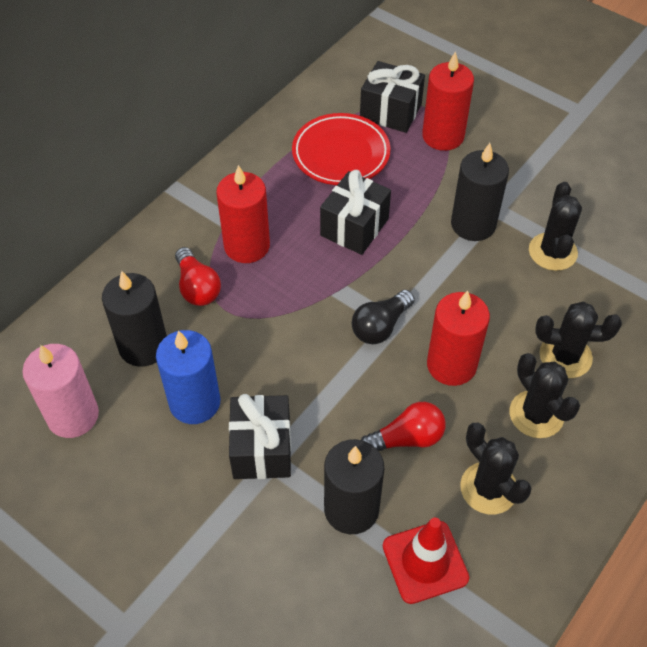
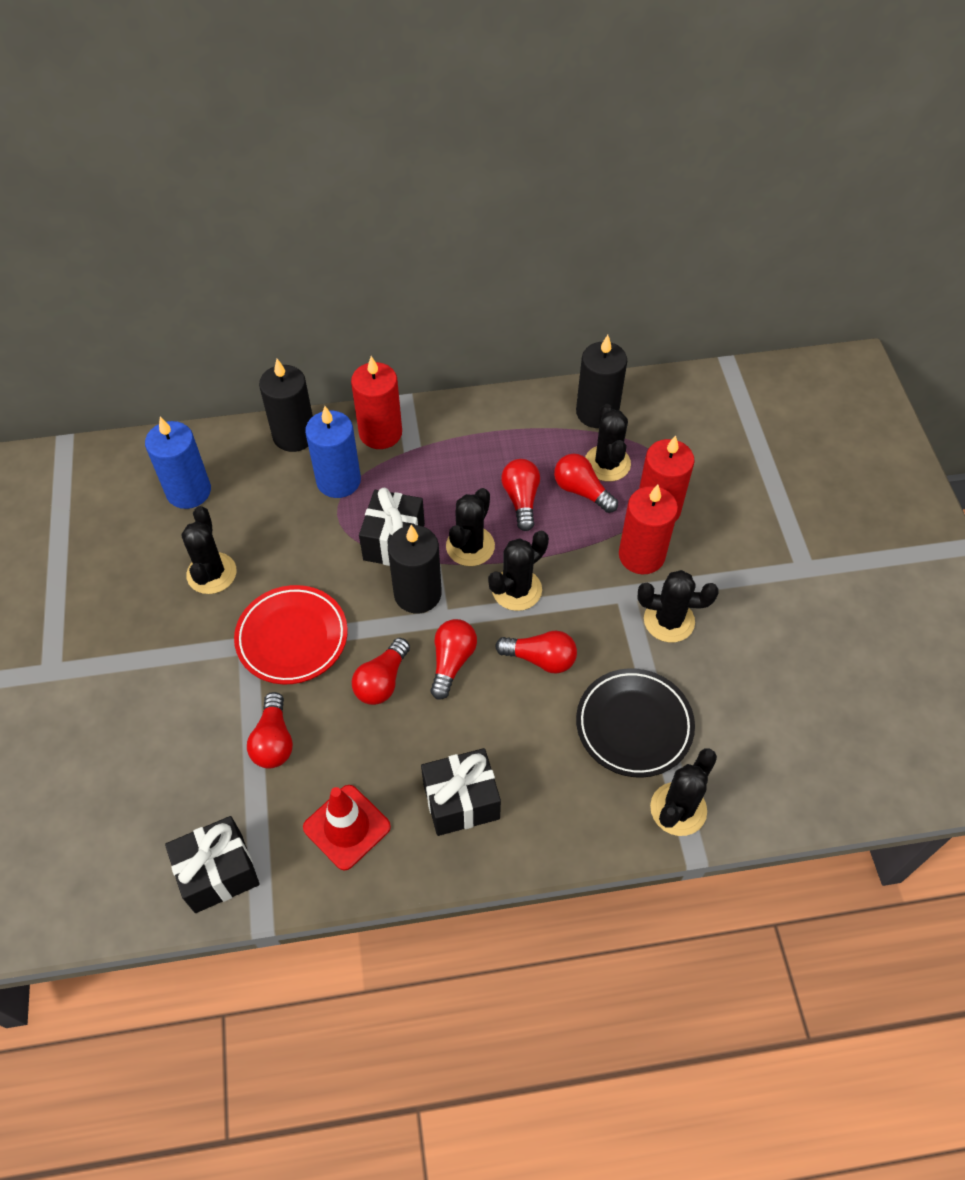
black cactus: [460,423,532,515] [509,353,580,438] [529,182,582,271] [535,302,622,378] = 4 -> [181,506,237,594] [446,488,495,566] [488,531,549,611] [585,404,631,481] [637,570,719,642] [650,749,717,836] = 6
black light bulb: [352,290,415,344] = 1 -> none = 0
black plate: none = 0 -> [576,668,695,778] = 1
blue candle: [156,330,220,424] = 1 -> [145,417,211,509] [305,406,361,498] = 2
pink candle: [22,344,99,438] = 1 -> none = 0
red light bulb: [175,247,221,306] [361,402,446,451] = 2 -> [247,692,293,769] [352,638,410,705] [430,619,477,700] [495,631,577,674] [501,459,540,531] [554,454,618,513] = 6

